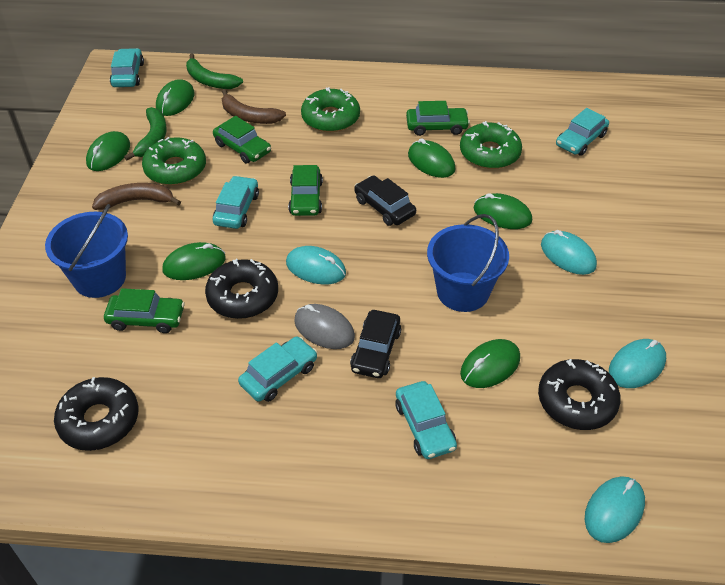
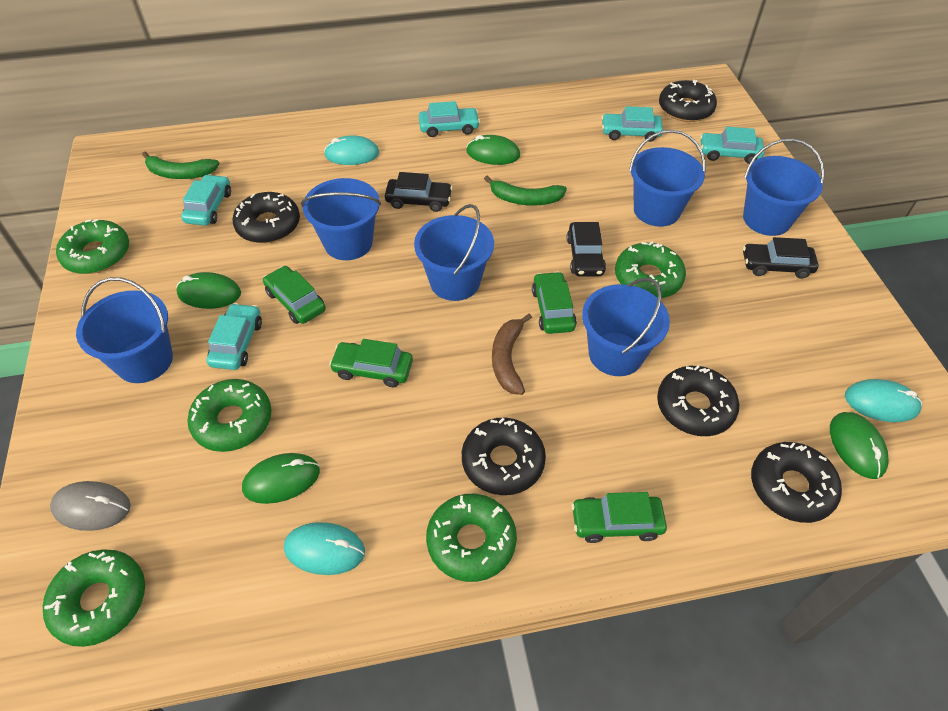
black car: [350,310,401,378] [354,175,416,226] = 2 -> [385,172,453,212] [567,222,606,277] [743,237,819,279] = 3
black donut: [54,377,138,451] [205,259,278,319] [538,359,621,430] = 3 -> [232,192,300,243] [462,418,546,495] [657,366,739,436] [659,80,717,122] [751,442,842,523] = 5
blue bucket: [45,204,128,298] [427,214,509,312] = 2 -> [76,277,173,383] [301,178,381,260] [414,204,494,301] [582,278,670,376] [629,130,705,227] [743,139,824,236] = 6
brown banana: [92,183,181,210] [222,89,286,124] = 2 -> [492,314,532,395] = 1
green donut: [142,137,206,185] [301,87,360,132] [460,121,522,169] = 3 -> [43,550,145,647] [56,219,129,274] [187,379,271,452] [426,494,517,582] [615,242,686,298] = 5
green mouse: [86,131,130,171] [156,79,195,116] [163,242,226,280] [408,138,455,178] [460,339,520,388] [474,193,532,229] = 6 -> [176,272,241,309] [242,453,320,504] [466,135,520,165] [830,412,889,479] = 4
turquoise mouse: [286,246,346,284] [541,230,597,275] [585,476,645,543] [609,339,666,388] = 4 -> [284,522,365,575] [324,135,379,165] [845,379,922,422] = 3

